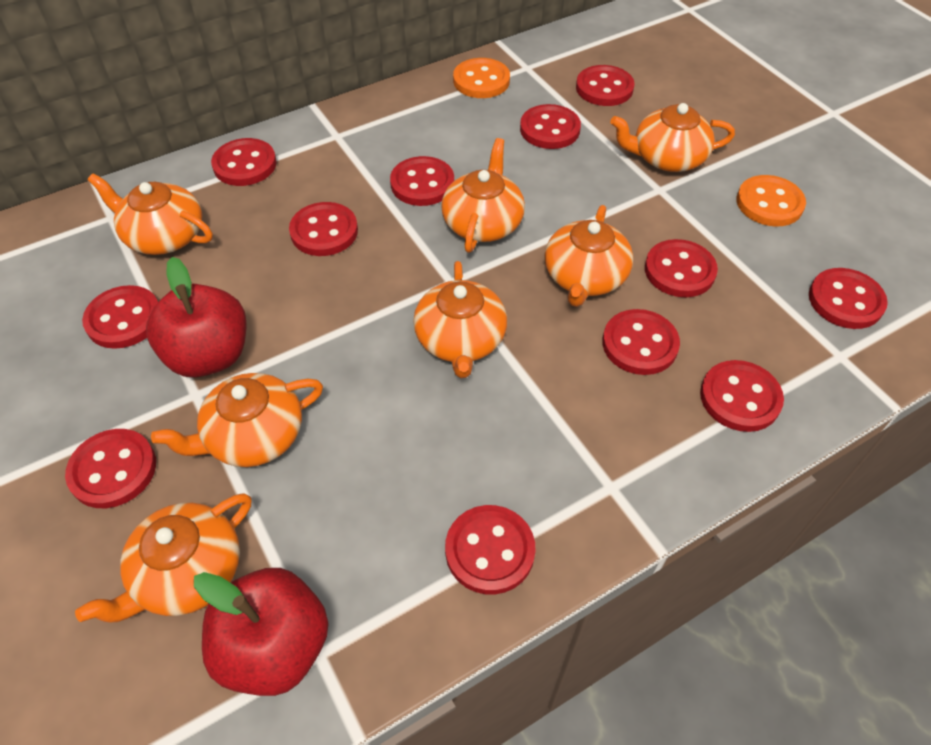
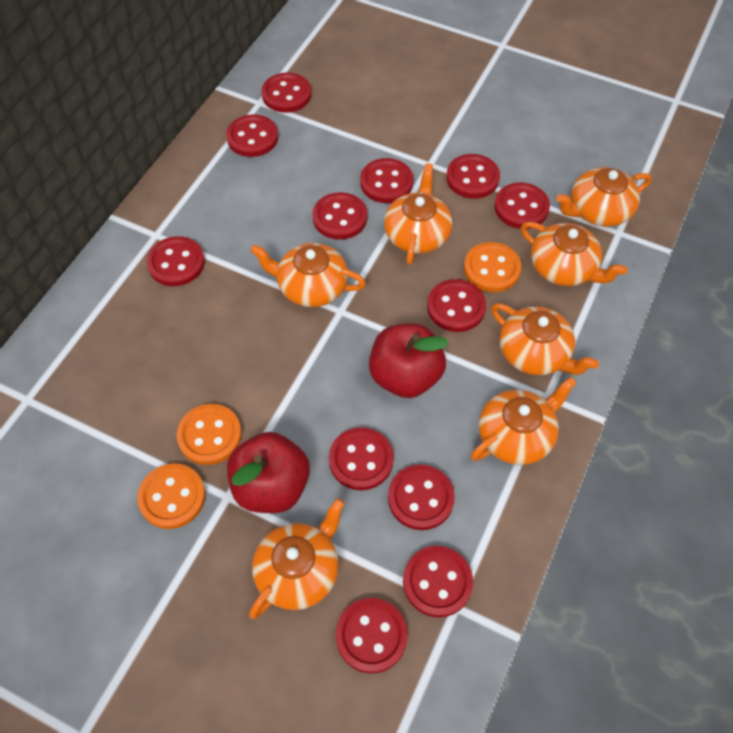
orange button: [453,58,510,98] [737,175,806,227] = 2 -> [137,464,206,529] [177,404,242,465] [464,242,522,292] = 3

